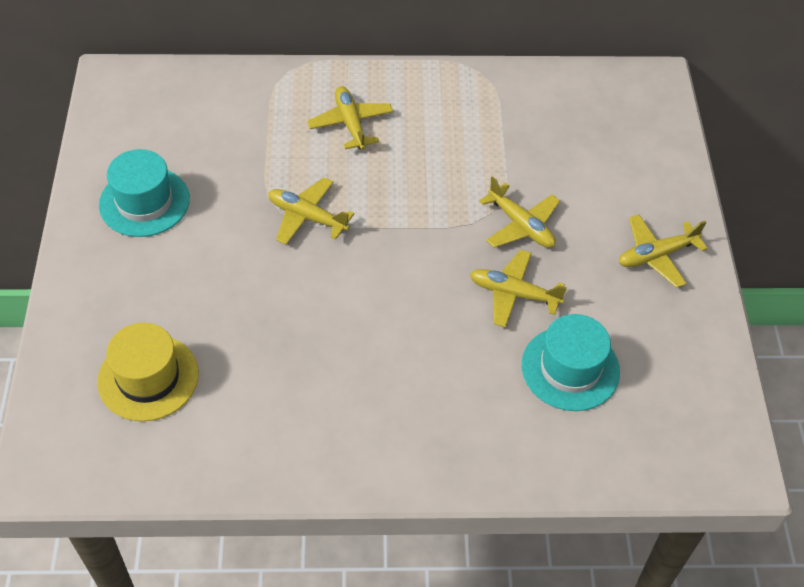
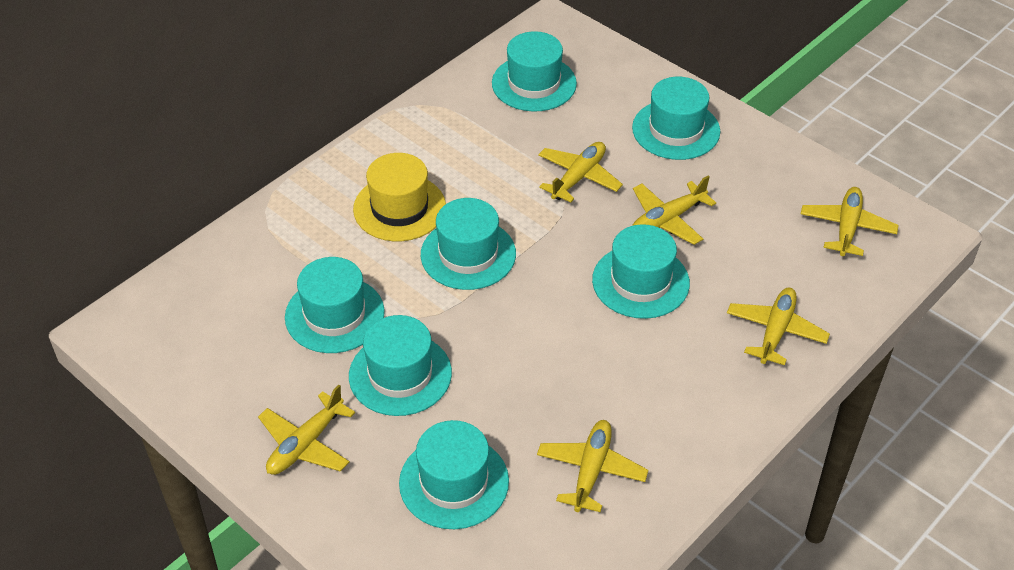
turquoise hat: [99,149,190,237] [522,314,620,411] = 2 -> [285,257,385,353] [349,315,452,416] [399,420,509,529] [421,198,516,290] [492,31,577,112] [592,224,690,319] [632,77,720,160] = 7
yellow plane: [268,177,354,245] [307,86,393,150] [470,250,567,327] [479,176,560,248] [619,214,708,288] = 5 -> [258,384,355,475] [537,420,648,512] [538,142,623,203] [632,176,716,245] [727,287,830,365] [801,187,899,256] = 6

